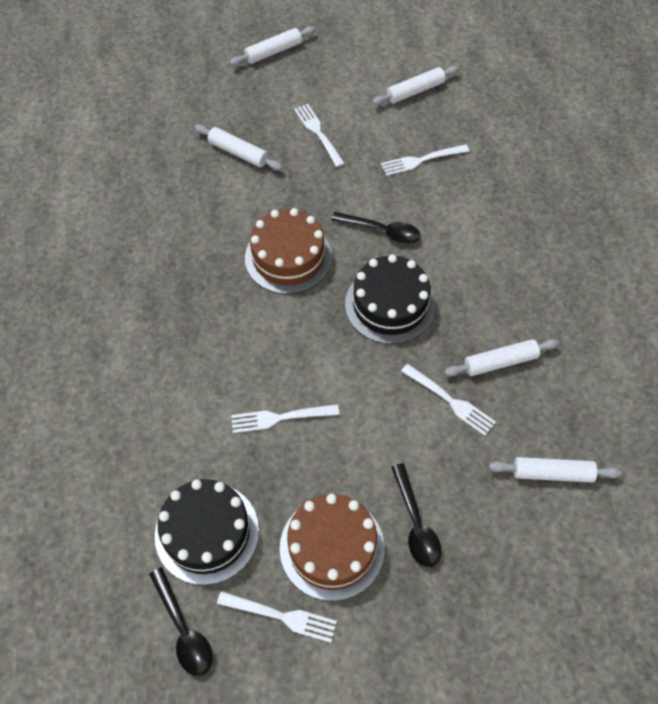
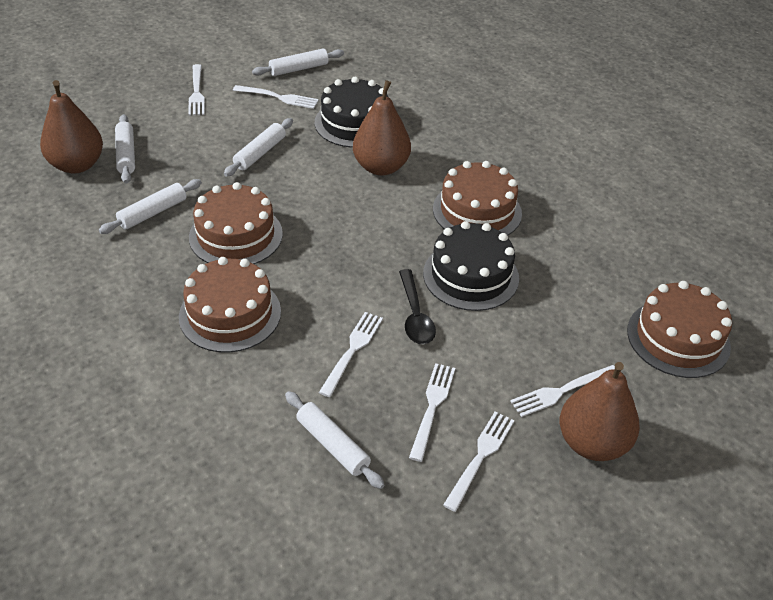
black spoon: [149,567,213,676] [331,212,421,244] [391,463,441,567] = 3 -> [399,269,436,344] = 1
brown cake: [245,208,332,294] [280,494,385,601] = 2 -> [179,257,281,353] [189,182,283,264] [433,161,522,235] [627,281,732,378] = 4
brown pear: none = 0 -> [40,80,103,173] [353,80,411,176] [560,362,640,461] = 3
white fork: [217,591,337,643] [231,404,340,433] [294,104,345,167] [381,145,469,176] [401,364,496,436] = 5 -> [188,64,205,116] [233,85,319,109] [319,312,383,397] [409,363,455,462] [443,412,515,512] [510,365,615,417] = 6

